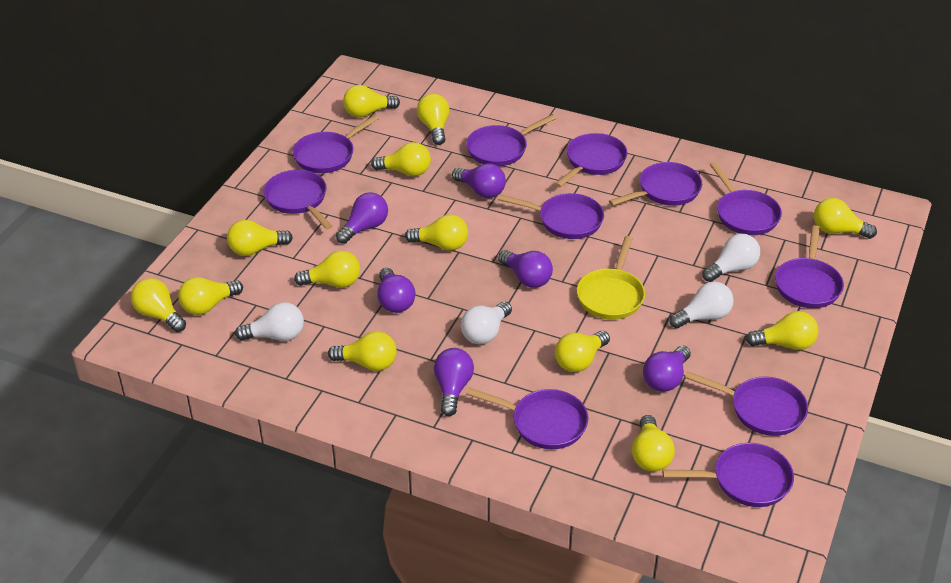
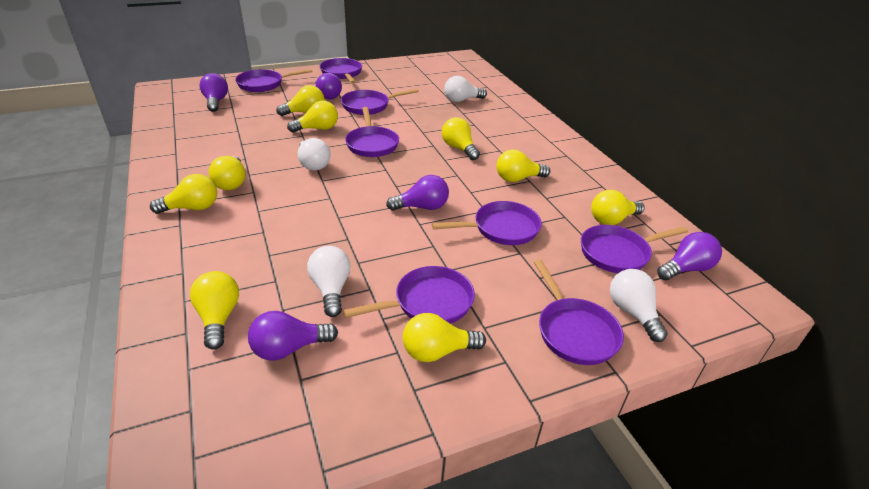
purple light bulb: [336,192,388,244] [378,268,415,313] [434,348,474,416] [452,163,506,198] [498,250,553,288] [643,346,691,392] = 6 -> [200,73,228,112] [248,311,338,361] [316,73,342,99] [386,175,449,211] [657,232,722,280] = 5
purple pan: [264,170,333,230] [293,115,379,173] [466,114,556,166] [466,388,588,449] [498,193,604,239] [555,133,628,188] [609,162,702,206] [662,443,794,507] [685,371,808,436] [709,162,782,235] [775,225,844,308] = 11 -> [235,69,313,92] [320,58,362,84] [341,89,419,115] [343,266,475,324] [345,107,399,157] [432,201,542,245] [534,260,624,365] [581,225,688,273] = 8
yellow light bulb: [131,278,186,332] [178,277,243,315] [227,220,293,256] [294,250,360,288] [328,331,397,371] [343,85,400,117] [371,142,431,176] [405,214,468,251] [417,94,449,145] [555,331,610,372] [632,415,675,472] [746,311,818,350] [814,198,877,239] = 13 -> [150,174,217,214] [190,271,239,350] [209,156,245,190] [276,85,324,116] [287,101,338,133] [403,313,486,362] [442,117,480,160] [496,149,550,182] [591,190,645,225] = 9
yellow pan: [577,236,645,320] = 1 -> none = 0

